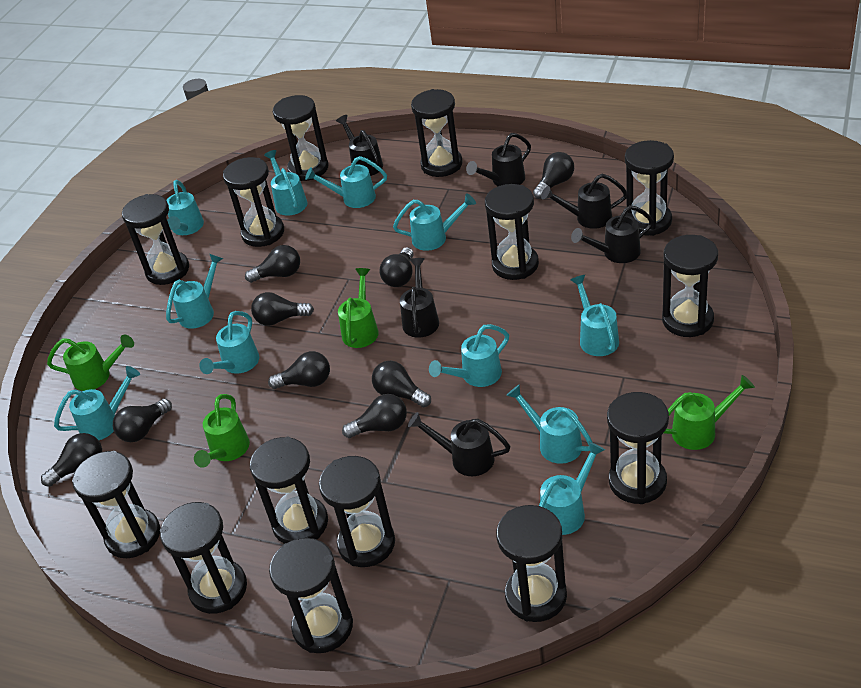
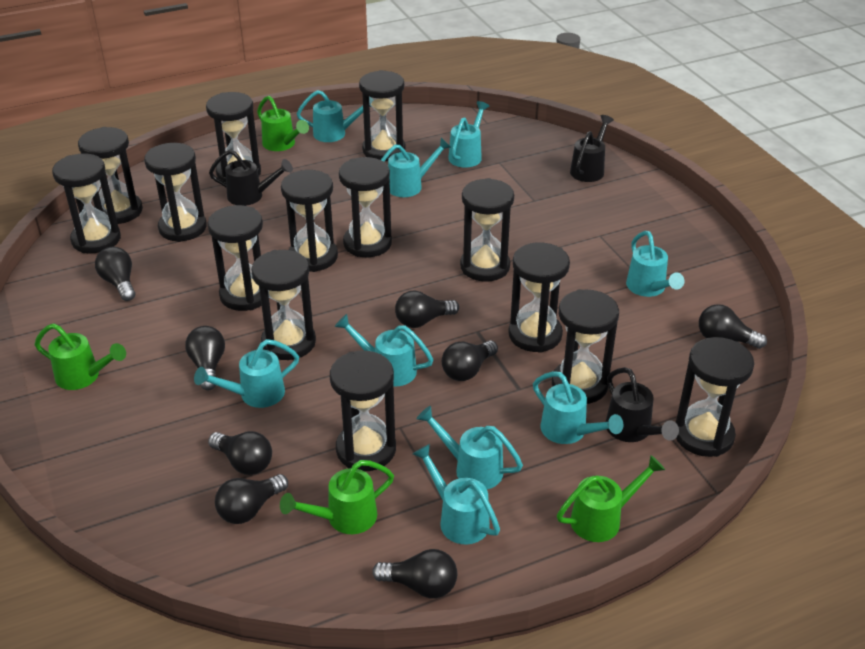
black light bulb: [41,433,102,487] [113,398,172,442] [245,245,300,283] [251,292,314,326] [268,351,330,389] [342,394,407,438] [372,361,431,407] [380,247,414,287] [533,152,574,199] = 9 -> [95,246,135,301] [185,326,225,391] [208,431,272,475] [215,474,288,524] [372,549,457,599] [395,290,459,328] [442,340,498,381] [699,304,767,349] = 8
black watering can: [336,115,383,176] [400,258,439,338] [408,412,510,476] [466,133,531,186] [541,174,627,229] [571,205,654,263] = 6 -> [209,150,293,206] [570,115,614,182] [606,367,679,442] = 3
turquoise watering can: [54,366,140,440] [166,180,204,235] [166,254,223,329] [199,311,259,374] [264,150,307,216] [305,156,387,208] [393,193,476,251] [429,324,509,387] [506,384,593,464] [539,442,605,535] [570,275,619,356] = 11 -> [194,339,299,408] [297,90,371,142] [335,314,433,387] [381,138,451,197] [413,444,500,545] [417,406,523,489] [448,101,489,168] [533,371,624,444] [626,231,684,297] = 9

